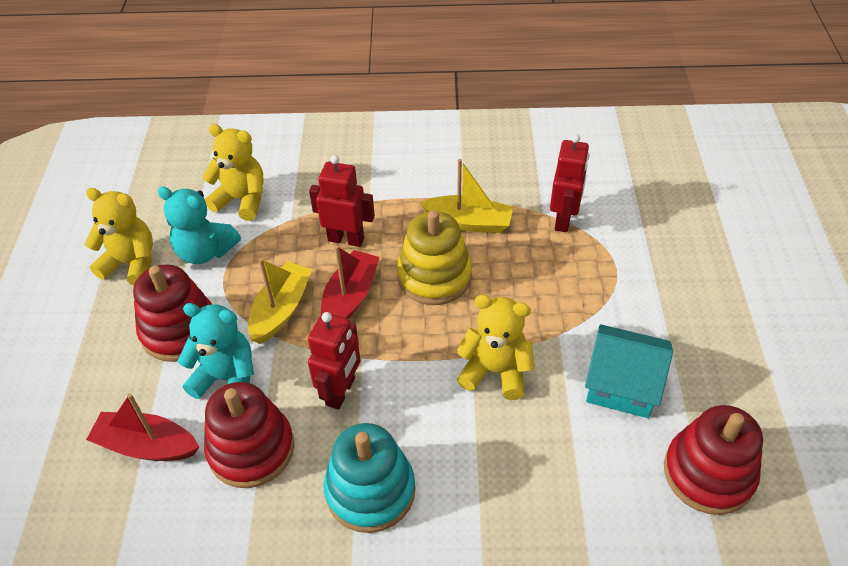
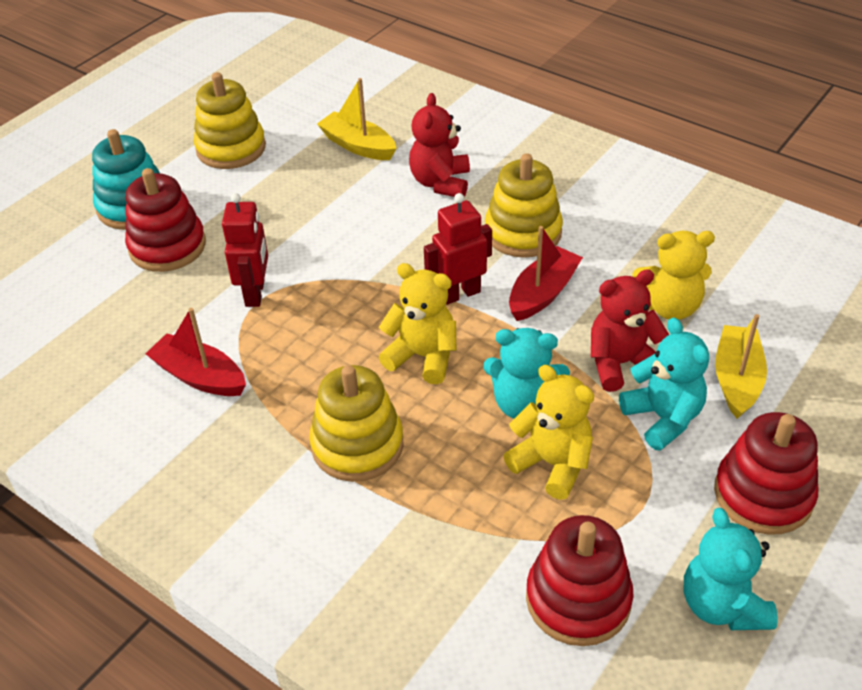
red robot: [308,312,361,410] [309,155,375,247] [550,134,589,232] = 3 -> [222,193,268,307] [424,193,492,305] = 2
red teddy bear: none = 0 -> [409,93,470,197] [591,269,669,392] = 2
turquoise house: [585,324,673,418] = 1 -> none = 0
turquoise teddy bear: [158,186,241,264] [178,303,254,399] = 2 -> [483,328,570,419] [619,317,709,451] [684,508,778,630] = 3
yellow stacking toy: [397,210,472,305] = 1 -> [194,72,266,169] [309,365,404,482] [485,153,563,258] = 3

